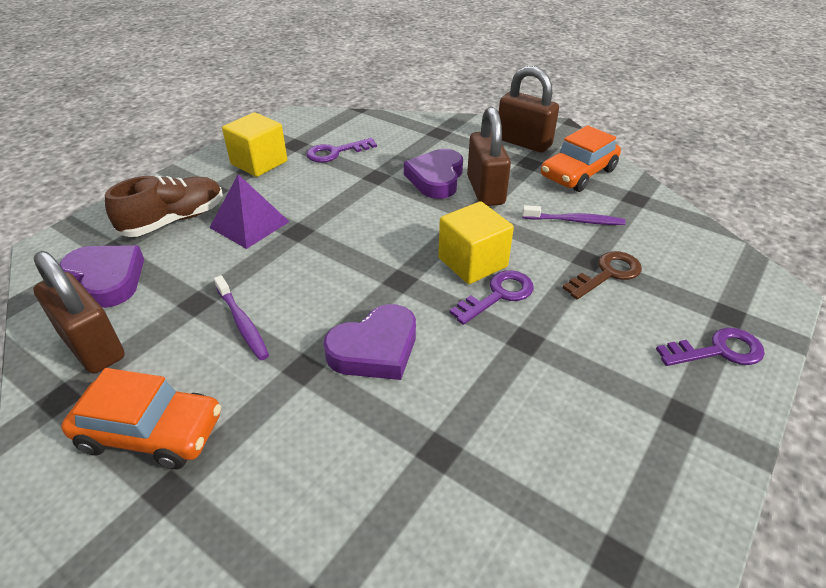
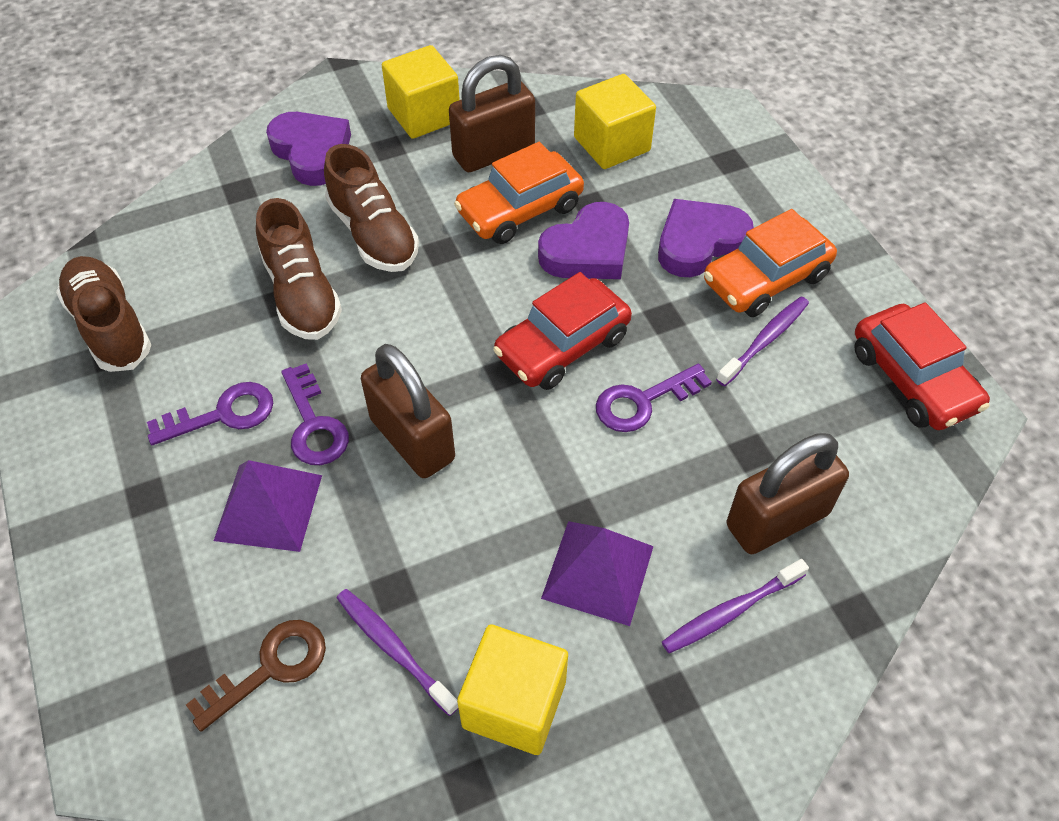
brown shoe: [105,175,223,237] = 1 -> [56,256,151,372] [256,198,342,340] [324,144,419,272] = 3
purple pyramid: [209,174,289,249] = 1 -> [214,460,322,552] [541,521,654,626] = 2
purple toothbrush: [214,275,269,360] [522,205,626,225] = 2 -> [337,589,458,716] [662,559,809,653] [716,297,809,386] = 3
red car: none = 0 -> [493,272,632,390] [854,302,990,430] = 2
yellow cube: [222,112,287,177] [438,201,514,284] = 2 -> [382,45,460,139] [457,624,568,755] [574,74,656,169] = 3

